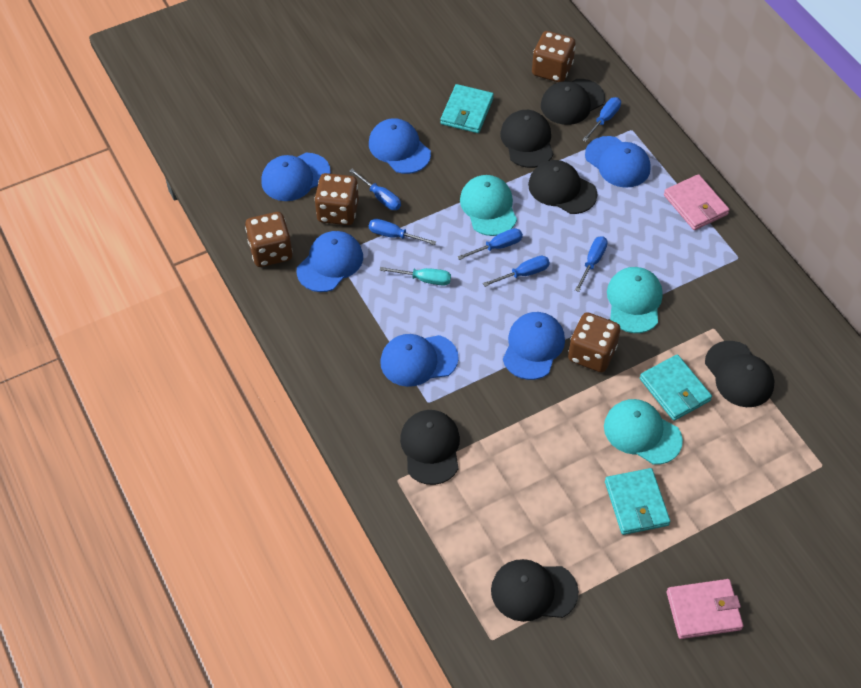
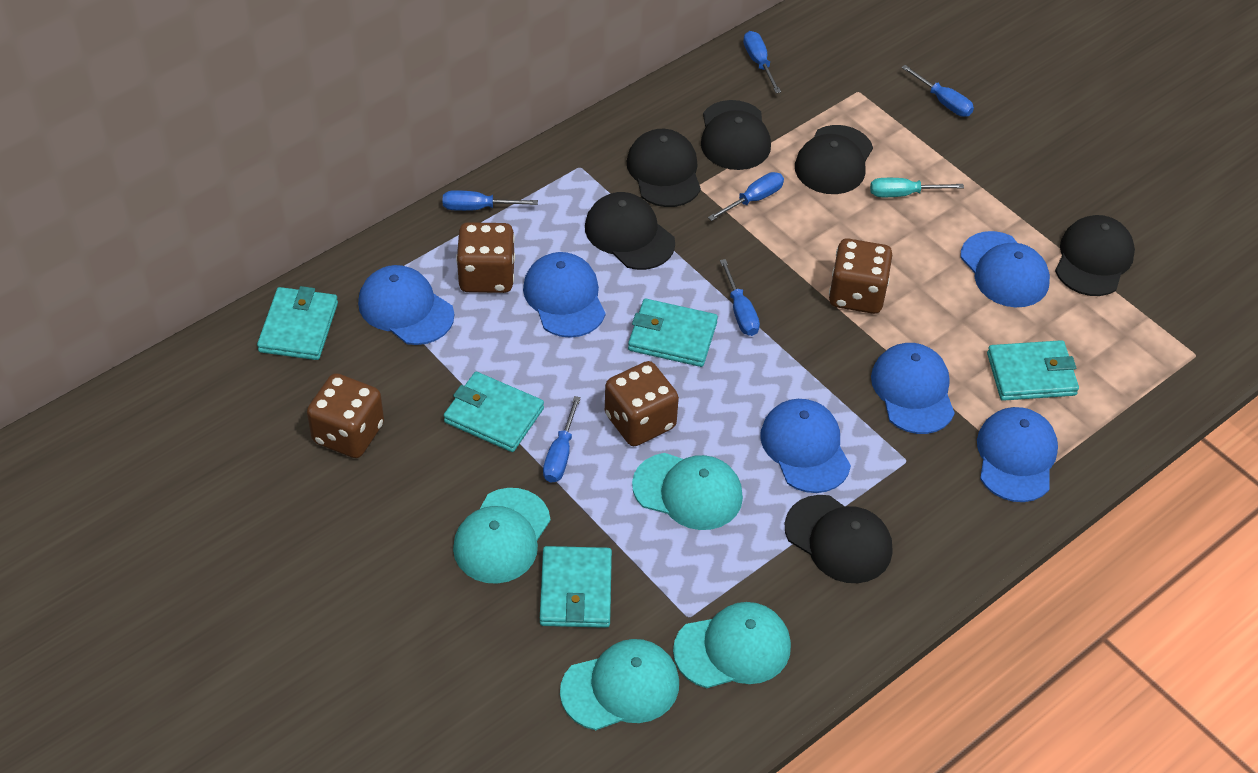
pink wallet: [664,174,730,230] [667,579,743,639] = 2 -> none = 0
turquoise cap: [460,175,517,236] [604,399,683,465] [607,267,663,333] = 3 -> [453,488,550,584] [560,639,679,730] [632,453,743,530] [673,602,791,688] = 4
turquoise wallet: [440,84,494,133] [605,468,671,535] [640,354,712,421] = 3 -> [257,286,338,360] [443,372,544,452] [540,546,612,628] [628,299,718,367] [987,340,1079,401] = 5

